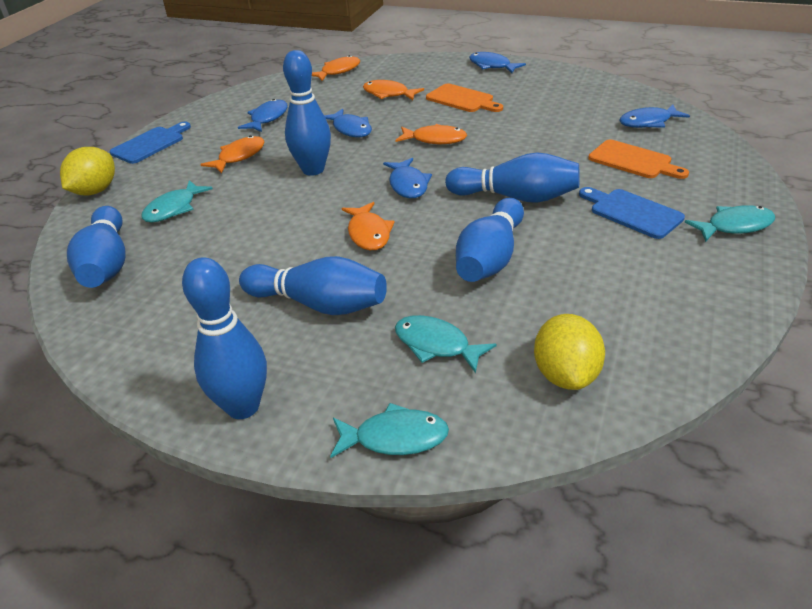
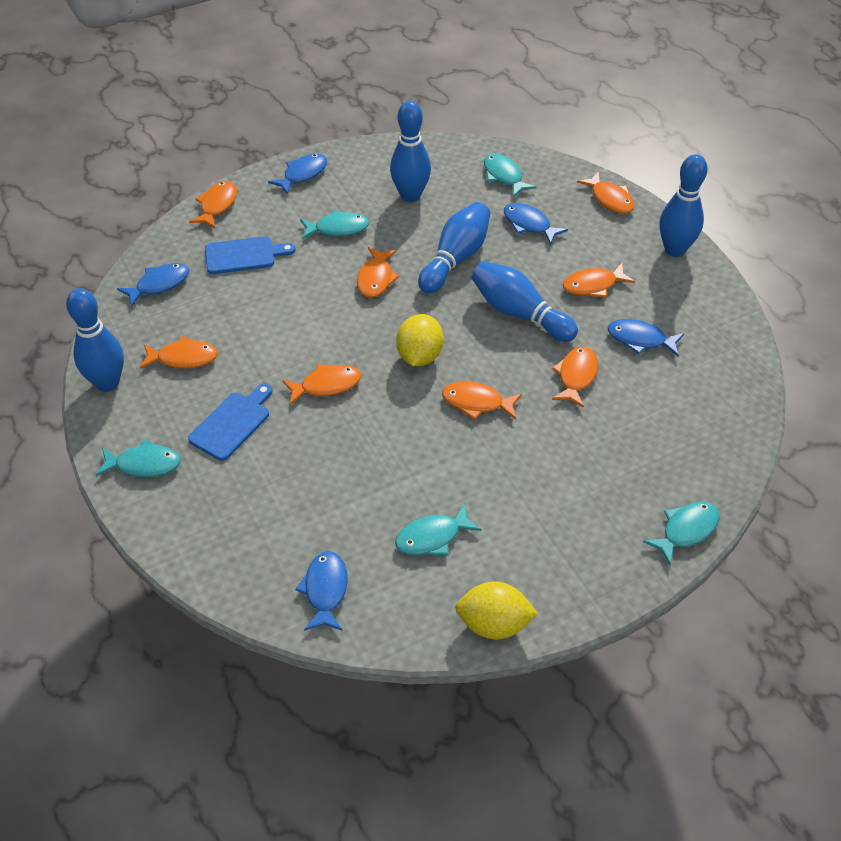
blue bowling pin: [67,206,126,288] [182,257,267,419] [239,256,387,315] [283,50,331,176] [445,152,580,203] [456,198,524,282] = 6 -> [66,288,124,392] [390,101,431,202] [418,202,490,293] [472,261,578,342] [660,154,708,257] = 5
orange cutting board: [426,83,503,112] [588,140,689,179] = 2 -> none = 0
orange fish: [200,136,264,174] [312,55,360,81] [342,202,395,250] [363,80,424,100] [396,124,467,144] = 5 -> [140,336,218,369] [189,181,237,229] [282,364,361,405] [357,247,400,298] [442,381,522,420] [552,347,598,408] [563,263,635,298] [577,171,635,214] = 8
turquoise fish: [141,180,213,223] [330,403,449,458] [395,315,496,373] [685,205,775,242] = 4 -> [96,439,181,477] [300,210,369,239] [395,504,482,555] [484,154,536,197] [643,502,720,565] = 5

